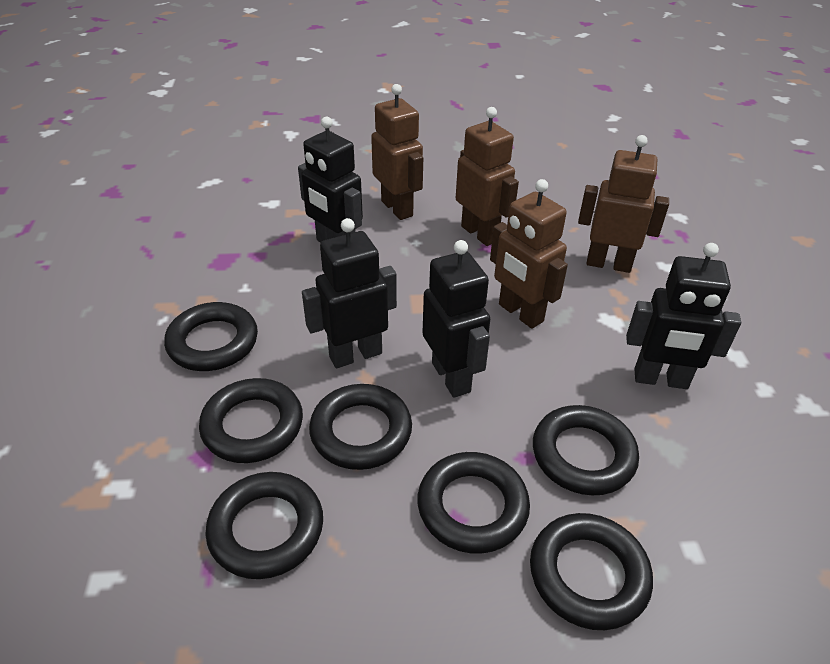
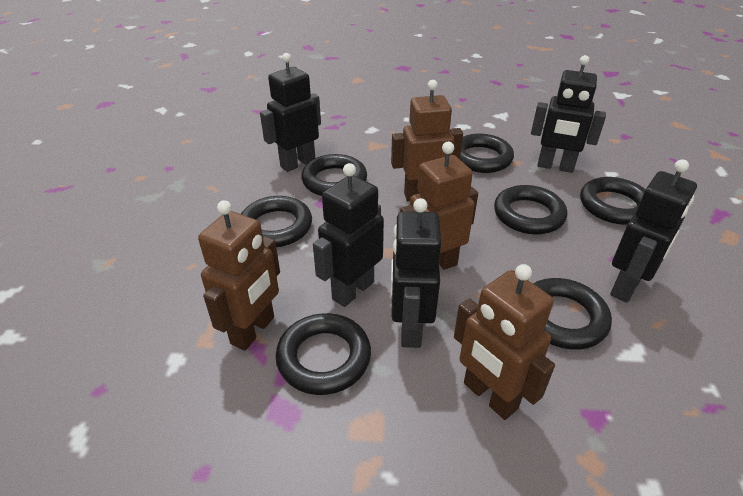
black robot: [298,117,363,243] [302,218,397,368] [422,240,490,398] [626,243,741,389] = 4 -> [260,53,321,172] [313,163,384,307] [391,198,441,348] [531,55,606,173] [610,159,697,303] = 5

